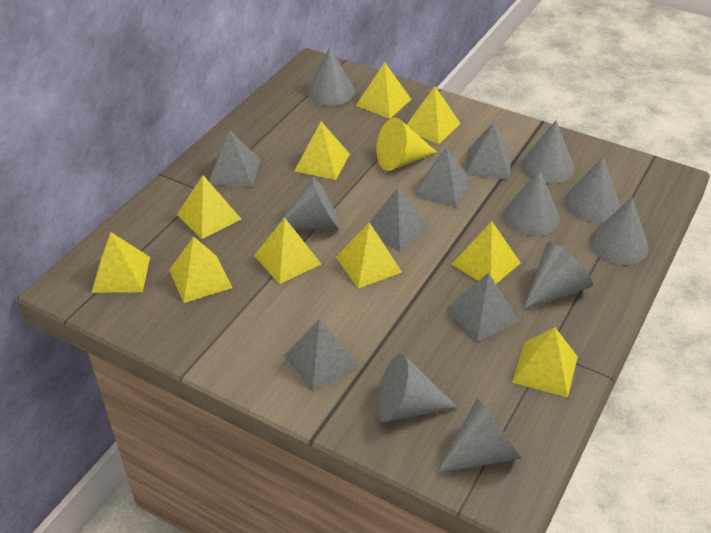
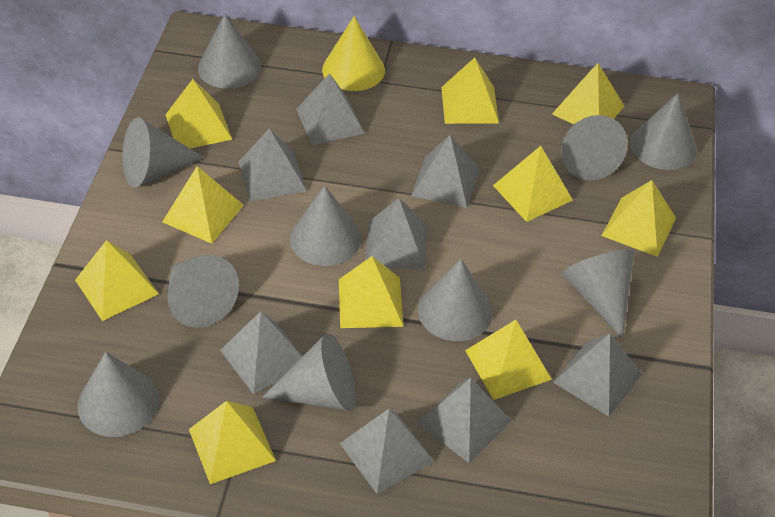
grey cone: [273,177,340,231] [307,47,355,106] [377,354,458,422] [436,398,522,474] [503,169,560,236] [521,120,574,184] [523,242,593,310] [564,157,620,222] [589,197,649,265] = 9 -> [78,352,159,437] [122,117,204,188] [167,255,239,328] [198,13,261,89] [262,333,356,411] [290,185,361,266] [418,259,493,341] [561,115,628,181] [562,249,634,339] [630,93,697,170] = 10
grey pyramid: [209,131,261,187] [284,319,359,391] [370,187,429,252] [414,147,471,208] [446,272,519,342] [465,122,511,180] = 6 -> [220,311,302,394] [239,129,307,202] [296,73,365,145] [340,409,434,494] [365,198,428,270] [411,135,480,208] [417,378,512,463] [553,333,642,417] = 8

